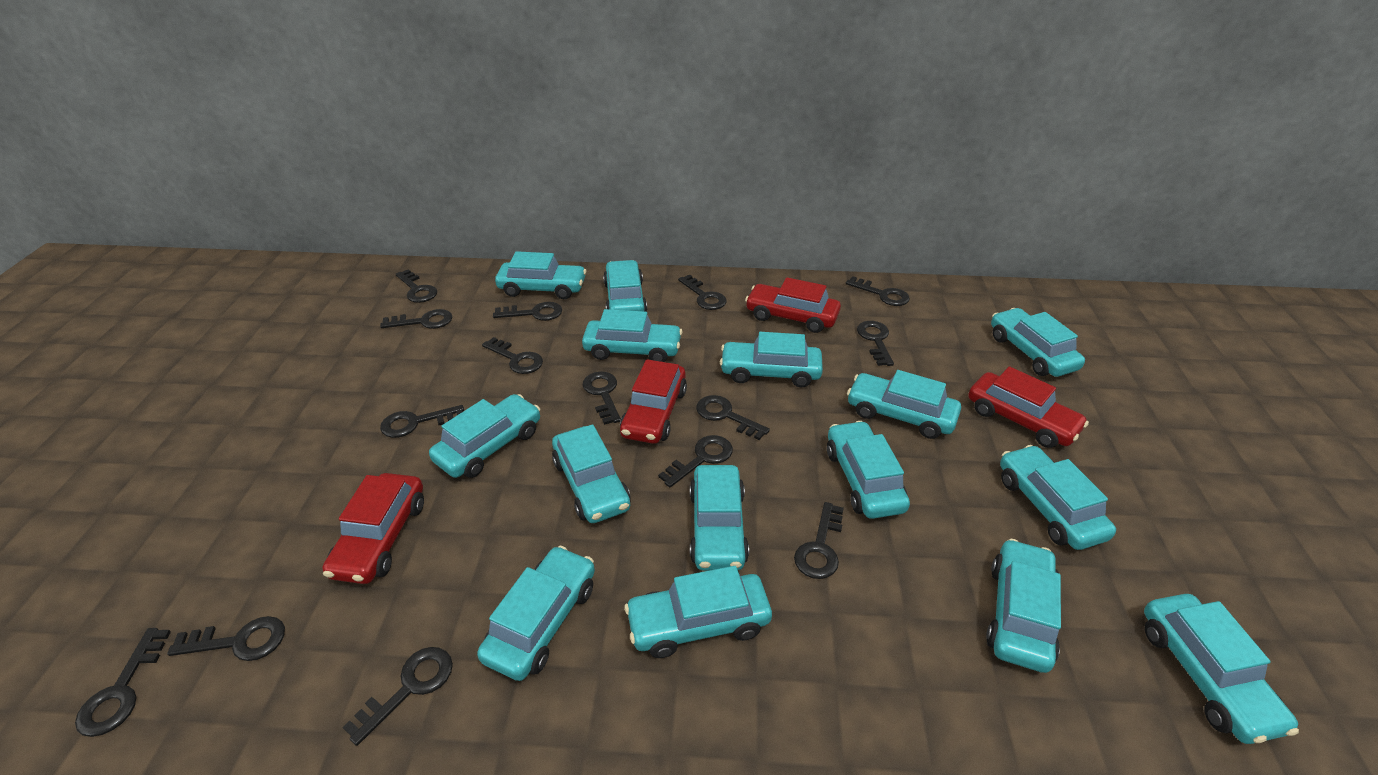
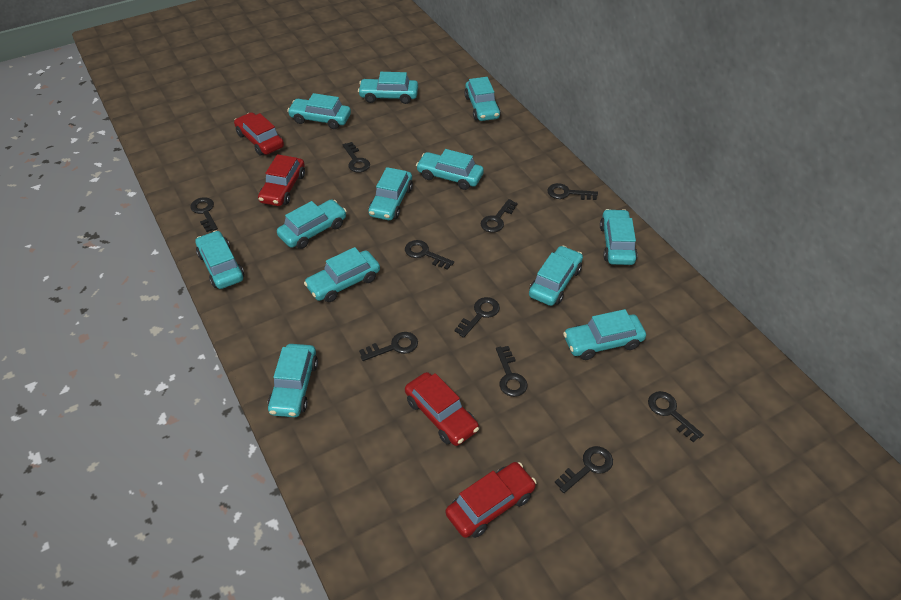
black key: [75,628,171,737] [167,616,285,661] [343,647,453,746] [380,309,452,329] [380,405,464,438] [396,269,437,303] [482,337,543,374] [493,302,562,321] [582,372,621,425] [658,435,733,487] [678,275,727,310] [696,395,770,440] [794,502,844,579] [846,276,910,306] [857,321,894,366] = 15 -> [191,197,218,232] [343,142,370,173] [359,332,418,361] [405,240,454,270] [454,297,500,338] [481,199,518,233] [496,346,527,397] [547,183,598,200] [555,446,613,493] [648,391,704,442] = 10
turquoise car: [429,394,540,478] [477,546,595,681] [495,251,587,299] [552,424,631,523] [582,309,683,362] [603,260,647,312] [624,566,772,658] [690,465,749,571] [720,332,823,387] [827,421,910,519] [847,370,961,439] [986,539,1061,673] [991,308,1085,377] [1000,445,1116,550] [1144,594,1299,744] = 15 -> [196,231,244,289] [268,344,318,417] [277,199,346,249] [287,93,351,129] [304,247,380,302] [358,72,418,104] [368,167,413,220] [416,149,484,190] [464,77,501,121] [529,246,583,306] [563,309,646,360] [600,209,638,265] = 12

